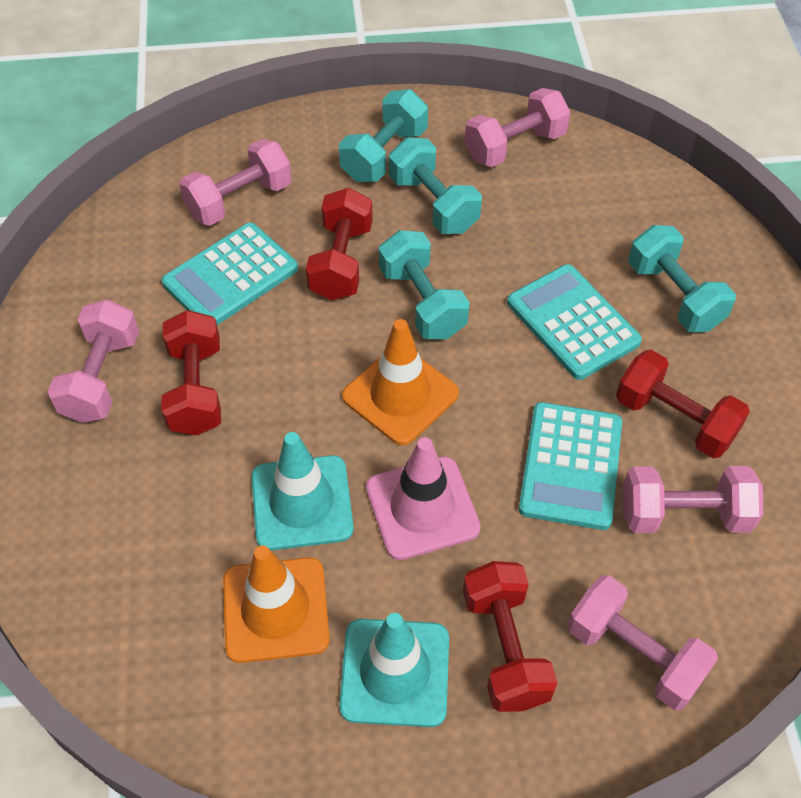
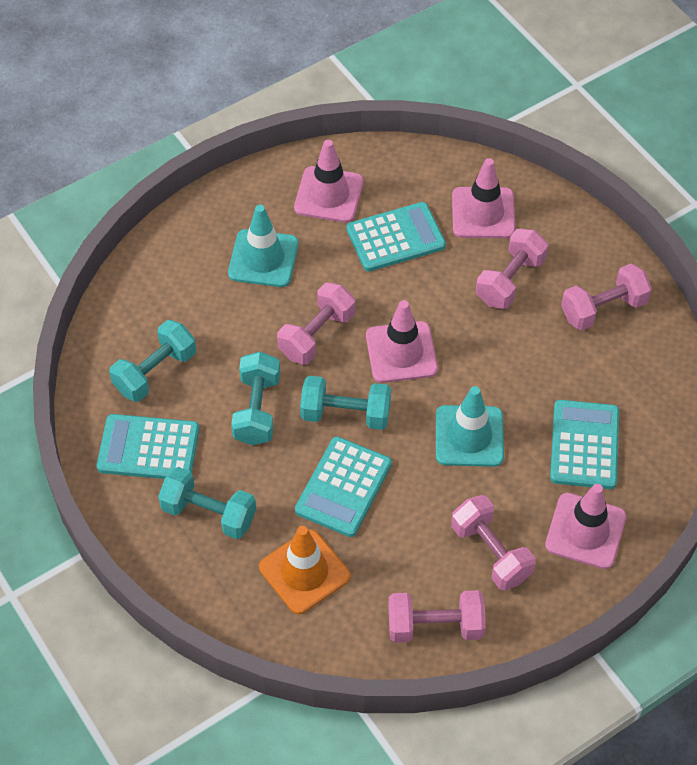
orange traffic cone: [223,546,330,663] [342,319,459,445] = 2 -> [259,526,350,614] = 1
pink traffic cone: [366,437,481,560] = 1 -> [294,140,364,223] [366,300,438,383] [452,158,515,238] [545,484,627,569] = 4
red dumbbell: [161,310,221,436] [306,188,373,300] [463,561,557,712] [616,350,750,458] = 4 -> none = 0
turquoise calculator: [162,223,298,325] [507,264,642,380] [519,402,622,530] = 3 -> [97,414,200,479] [295,436,392,537] [346,202,446,272] [550,400,619,489] = 4

